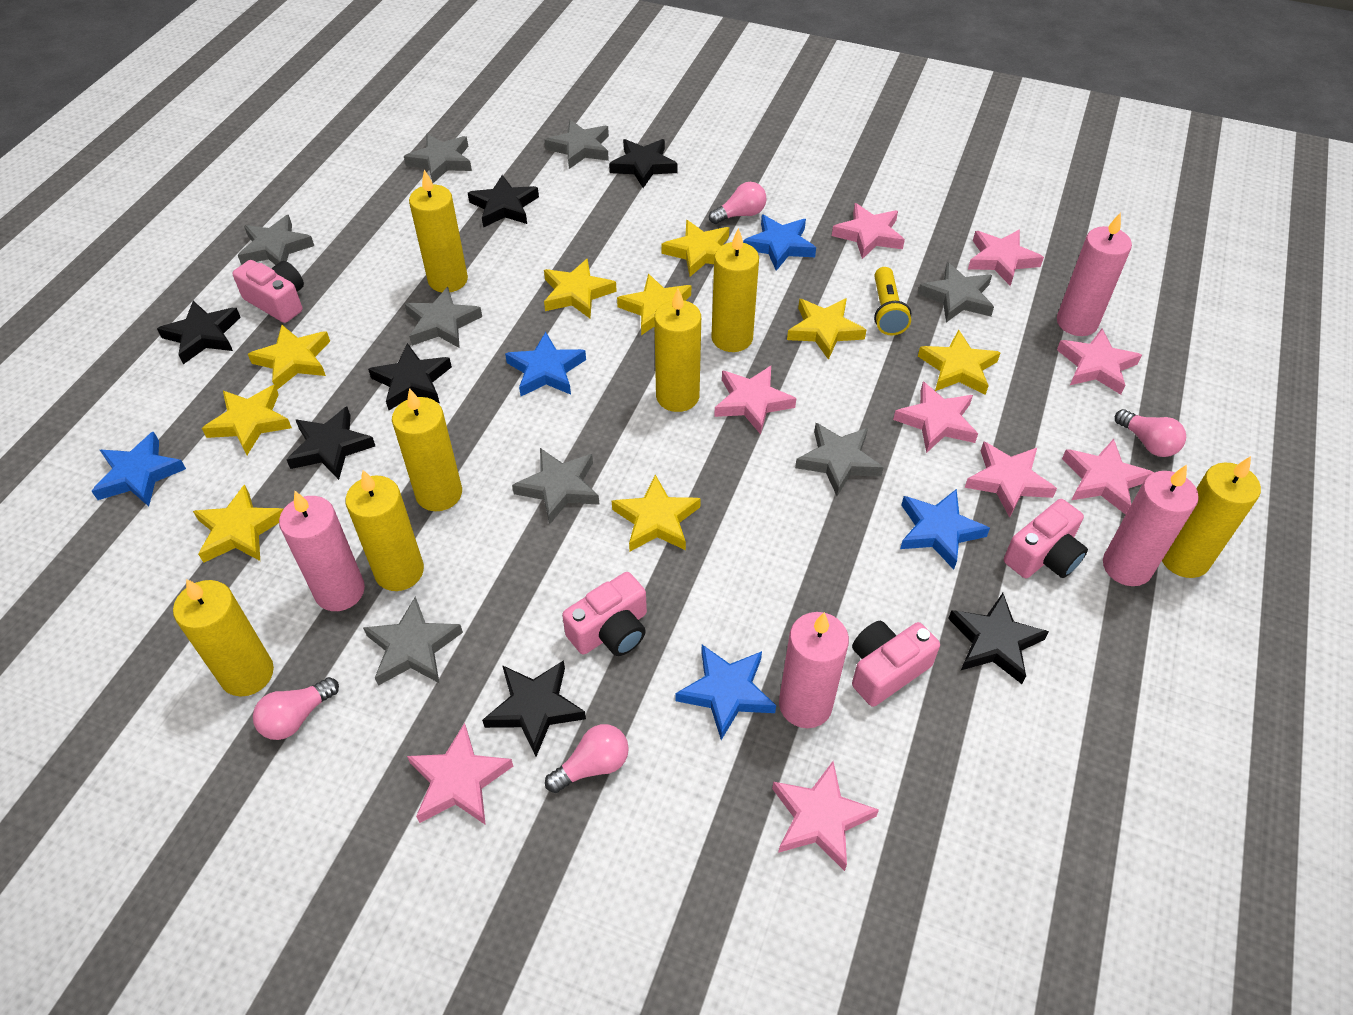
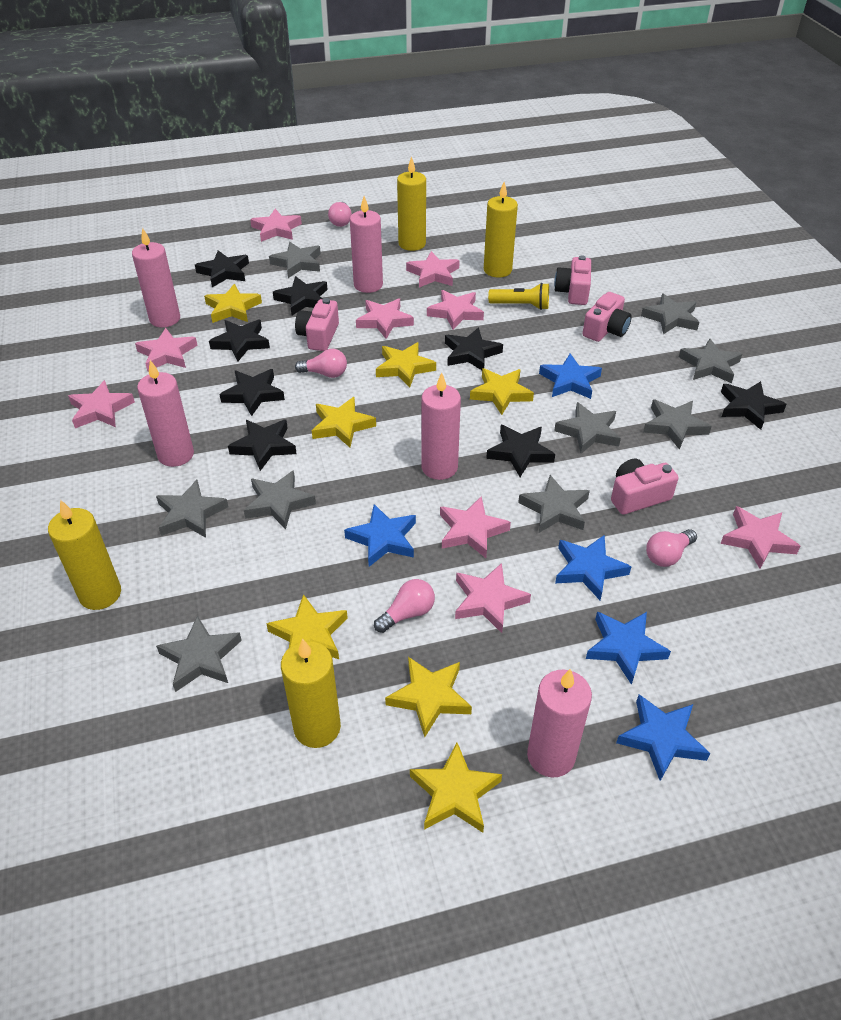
black star: [157,301,241,364] [287,407,375,480] [368,343,452,410] [468,175,539,228] [482,660,586,757] [609,139,677,188] [948,593,1049,684] = 7 -> [195,250,249,287] [209,320,270,361] [219,369,285,416] [228,420,297,471] [273,276,327,315] [445,327,503,370] [486,425,555,477] [721,381,787,430] = 8
grey star: [238,215,314,265] [363,596,463,686] [404,134,472,183] [405,287,482,348] [512,448,600,524] [545,120,609,169] [795,423,884,496] [918,262,994,322] = 8 -> [156,480,228,538] [156,615,242,692] [244,470,316,530] [269,242,321,278] [518,475,590,533] [554,402,621,454] [641,293,700,334] [643,400,712,450] [679,338,742,383] = 9
pink candle: [279,491,365,611] [779,612,849,728] [1057,212,1132,336] [1103,465,1199,586] = 4 -> [132,227,180,327] [137,360,194,467] [350,196,383,293] [421,373,461,480] [527,669,592,777] = 5
yellow candle: [173,579,274,697] [345,470,424,591] [392,388,462,511] [409,170,468,292] [654,288,701,412] [711,228,759,352] [1162,456,1261,578] = 7 -> [48,500,121,610] [281,639,341,748] [397,156,426,251] [484,182,518,278] = 4
yellow star: [193,484,283,563] [202,385,292,455] [248,325,330,390] [544,258,617,318] [612,475,701,551] [617,274,691,335] [661,220,729,277] [787,298,866,360] [918,330,1001,395] = 9 -> [204,284,262,323] [266,594,348,659] [312,397,376,447] [376,342,436,388] [385,657,472,737] [410,742,502,833] [470,368,534,415] = 7

